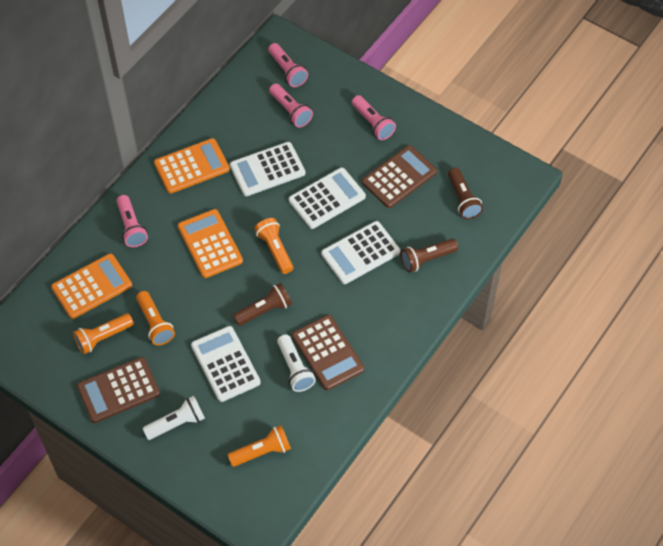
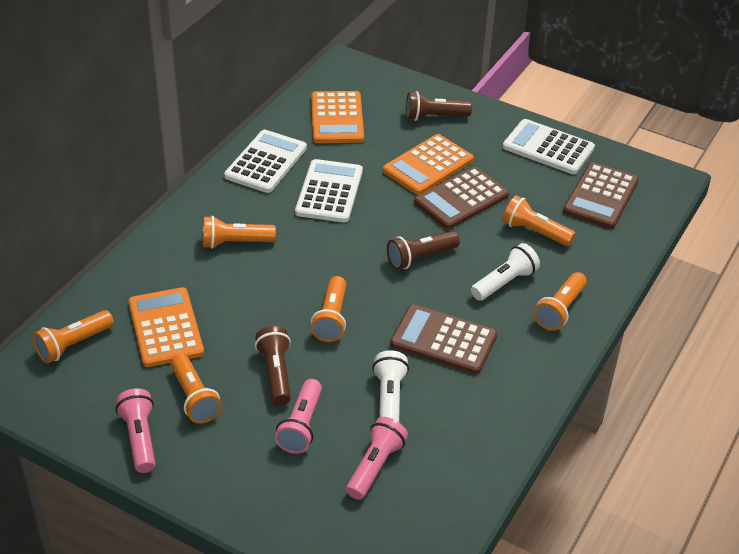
orange flashlight: [73,314,134,354] [136,291,175,345] [228,425,291,467] [254,218,293,274] = 4 -> [32,310,114,363] [170,353,222,424] [203,216,276,249] [311,276,346,342] [502,195,575,246] [534,272,587,331] = 6
pink flashlight: [116,195,148,247] [268,43,308,87] [269,83,313,128] [352,95,396,140] = 4 -> [115,388,155,473] [275,379,322,454] [346,417,408,500] = 3
white calculator: [191,326,261,402] [230,142,305,196] [289,168,366,229] [321,221,400,284] = 4 -> [224,130,307,193] [295,159,363,223] [503,119,595,174] = 3

